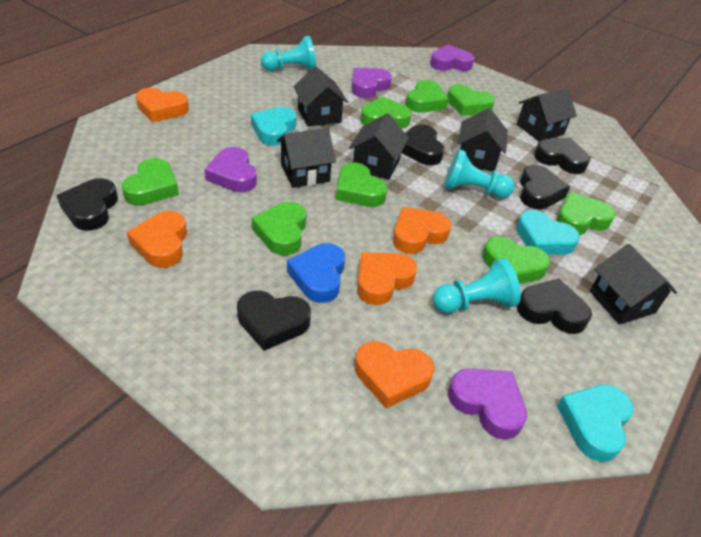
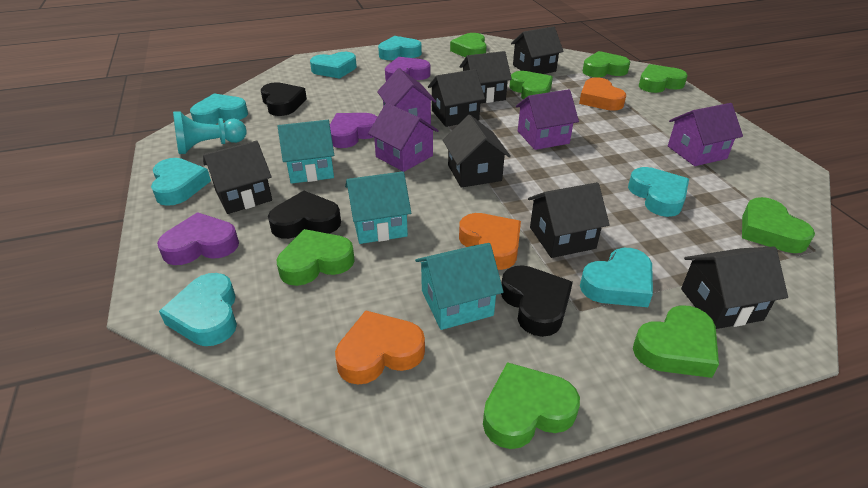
black heart: [56,178,118,231] [237,291,311,351] [401,124,444,165] [517,278,592,334] [520,165,570,209] [534,138,590,174] = 6 -> [261,82,307,116] [268,191,341,239] [501,265,573,337] = 3
black house: [277,128,336,188] [293,66,348,127] [349,113,409,180] [458,108,508,171] [517,88,577,142] [590,244,677,325] = 6 -> [203,141,272,214] [428,69,485,127] [443,115,511,188] [460,51,512,104] [511,26,564,74] [528,182,610,258] [681,247,788,329] = 7
blue heart: [287,243,345,303] = 1 -> none = 0
orange heart: [127,211,187,268] [136,88,189,122] [355,341,434,408] [357,252,417,305] [393,207,451,254] = 5 -> [335,310,425,385] [459,213,521,270] [579,77,626,111] = 3
purple heart: [205,147,257,192] [352,68,392,98] [430,45,474,71] [448,369,527,440] = 4 -> [157,212,239,265] [330,113,377,148] [385,57,430,81] = 3
purple house: none = 0 -> [368,103,439,172] [377,68,436,124] [516,89,579,150] [668,103,743,166] = 4
turquoise heart: [251,107,297,146] [516,210,580,255] [557,385,633,462] = 3 -> [151,158,211,206] [159,273,237,346] [190,93,248,124] [310,52,357,79] [378,36,422,60] [580,248,653,307] [628,167,689,217] = 7
turquoise house: none = 0 -> [278,120,334,184] [345,171,411,244] [415,243,504,330] = 3
turquoise pawn: [261,36,316,71] [433,258,521,313] [444,149,514,198] = 3 -> [173,111,247,154] = 1

